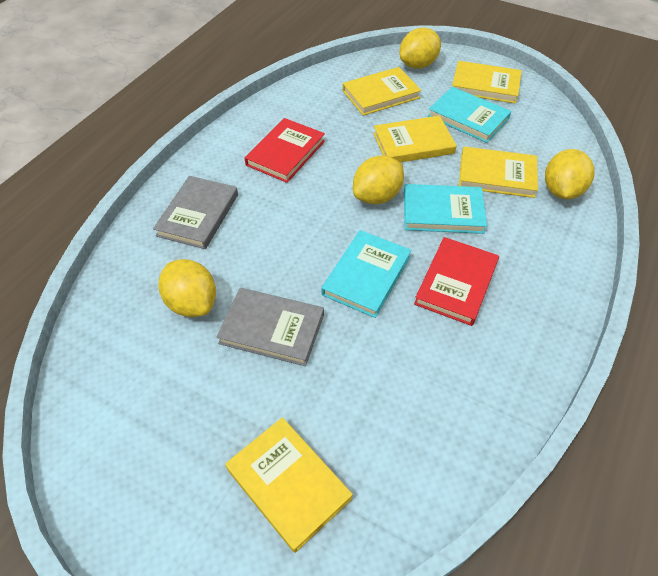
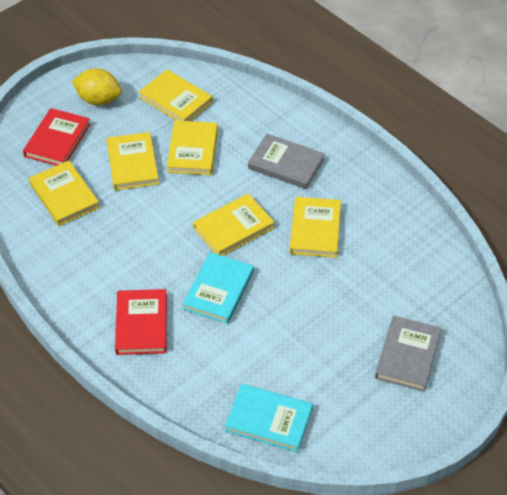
turquoise book: [321,230,412,318] [404,184,487,234] [428,87,511,143] = 3 -> [183,252,254,324] [225,384,313,452] = 2
yellow book: [225,417,353,553] [343,67,421,116] [373,116,457,162] [452,61,522,104] [459,147,538,198] = 5 -> [29,161,100,226] [106,132,159,190] [139,69,213,121] [167,120,218,175] [193,193,274,256] [290,197,341,258] = 6
yellow lemon: [159,259,216,317] [353,155,404,204] [399,28,441,69] [545,149,595,199] = 4 -> [72,68,122,105] = 1

